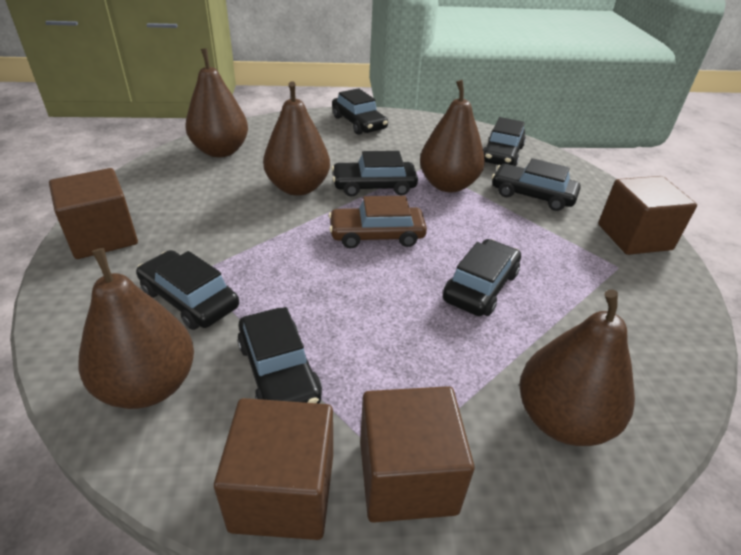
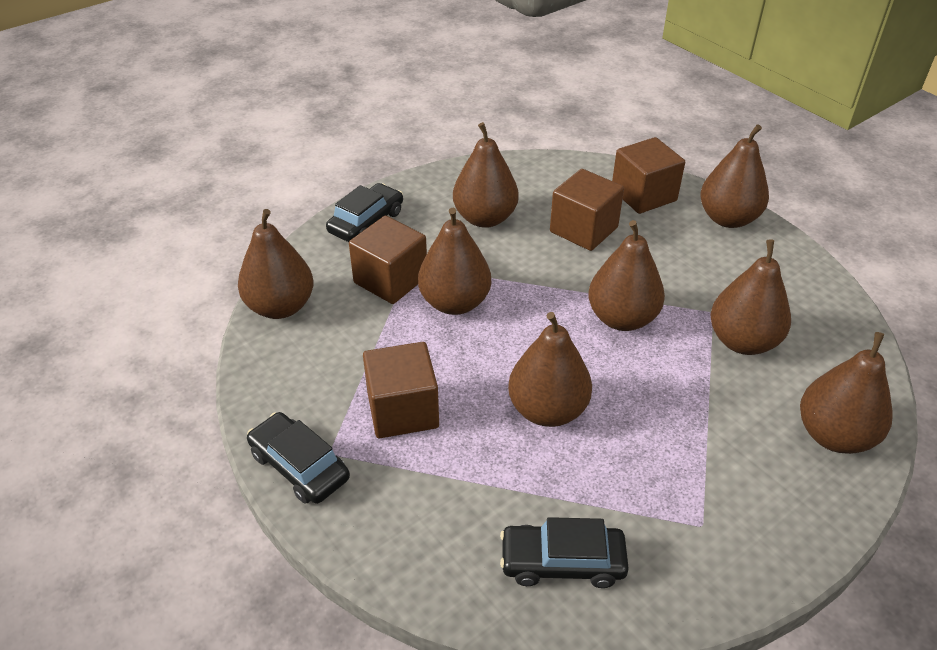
black car: [136,250,239,330] [237,307,322,404] [332,88,388,135] [332,151,418,196] [443,239,521,316] [483,117,526,166] [492,158,581,211] = 7 -> [247,412,350,504] [326,183,403,242] [500,517,629,588] = 3
brown car: [328,196,427,248] = 1 -> none = 0
brown pear: [78,248,194,409] [185,48,248,157] [263,81,330,196] [420,80,485,192] [519,290,635,446] = 5 -> [238,209,313,319] [418,208,491,315] [453,122,519,228] [508,312,592,427] [588,220,665,331] [700,124,769,228] [710,239,791,355] [800,332,893,454] = 8

